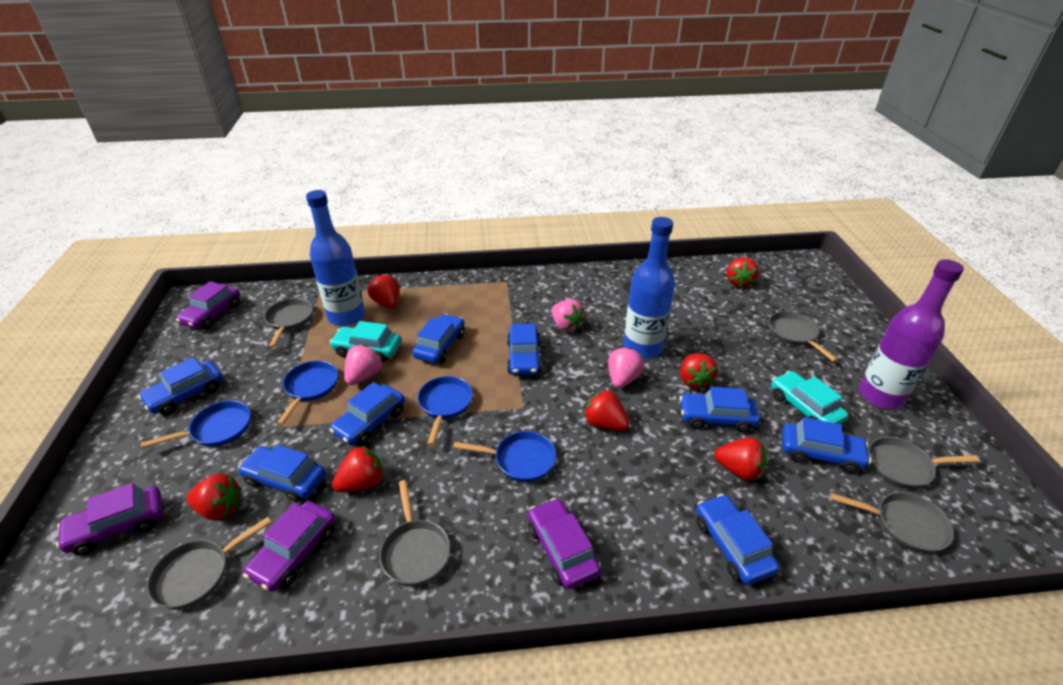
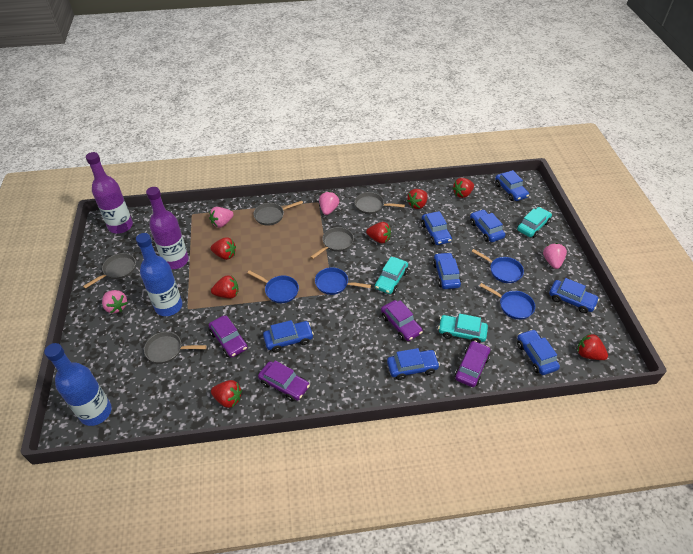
grey pan: [147,517,272,609] [264,298,313,348] [379,480,450,586] [768,311,838,362] [830,492,954,553] [868,437,980,489] = 6 -> [83,253,136,289] [144,332,207,364] [253,201,303,226] [311,227,354,259] [354,192,405,214] = 5
pink strawberry: [344,345,383,385] [552,299,586,332] [608,347,644,388] = 3 -> [102,290,127,313] [209,207,234,228] [319,191,339,215] [543,243,567,269] = 4
purple bottle: [859,259,964,409] = 1 -> [86,152,133,234] [146,187,189,269] = 2
turquoise car: [329,321,401,362] [771,371,848,424] = 2 -> [375,257,408,294] [438,314,488,343] [517,207,552,238] = 3

